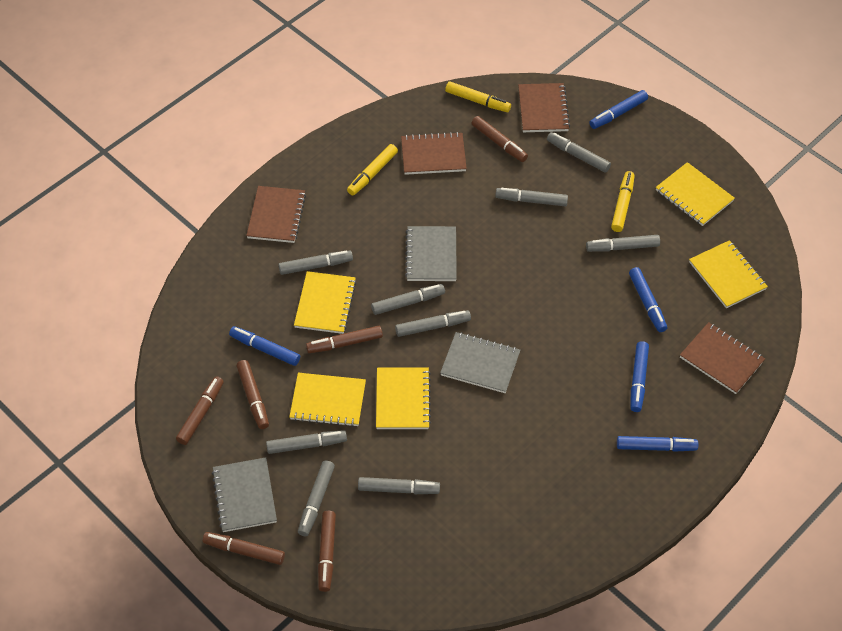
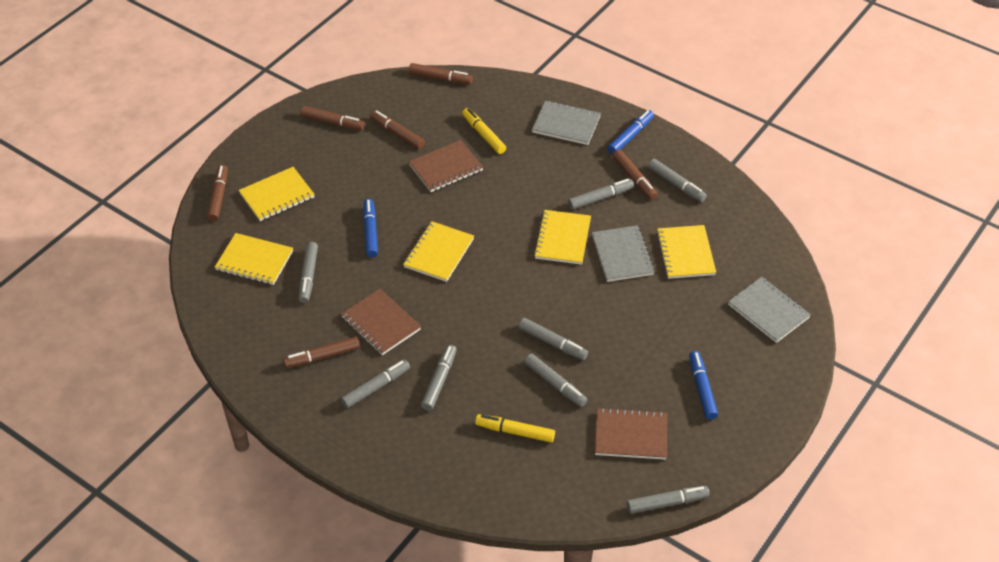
blue marker: [229,326,300,366] [589,90,648,129] [617,436,699,452] [629,267,667,332] [630,341,649,412] = 5 -> [363,199,378,257] [608,110,654,154] [689,351,718,420] = 3
brown notebook: [246,186,306,243] [401,132,467,175] [518,83,570,132] [680,322,765,394] = 4 -> [341,289,421,355] [409,140,483,192] [595,407,667,460] = 3
grey marker: [266,430,347,454] [278,251,353,275] [298,461,335,536] [358,477,440,494] [371,284,445,315] [395,310,471,337] [495,188,568,207] [547,132,611,173] [586,235,660,252] = 9 -> [299,242,318,303] [341,360,410,408] [421,345,457,411] [519,318,588,360] [524,354,587,407] [568,179,634,210] [627,486,710,514] [648,159,707,202] = 8
yellow marker: [347,144,398,196] [445,81,511,112] [611,171,635,232] = 3 -> [462,108,506,154] [475,414,555,443] = 2

